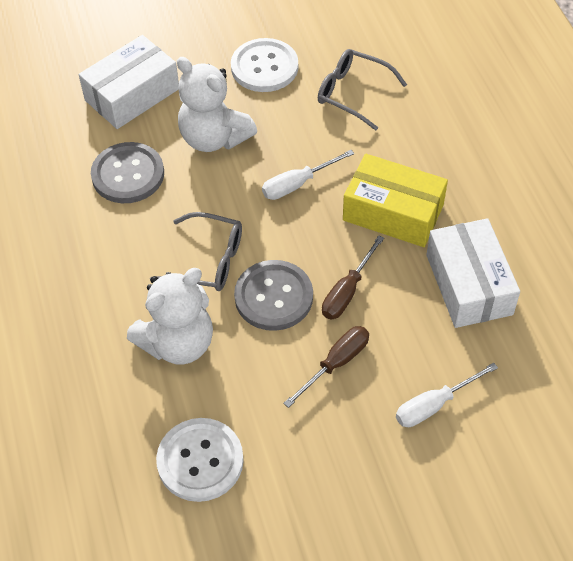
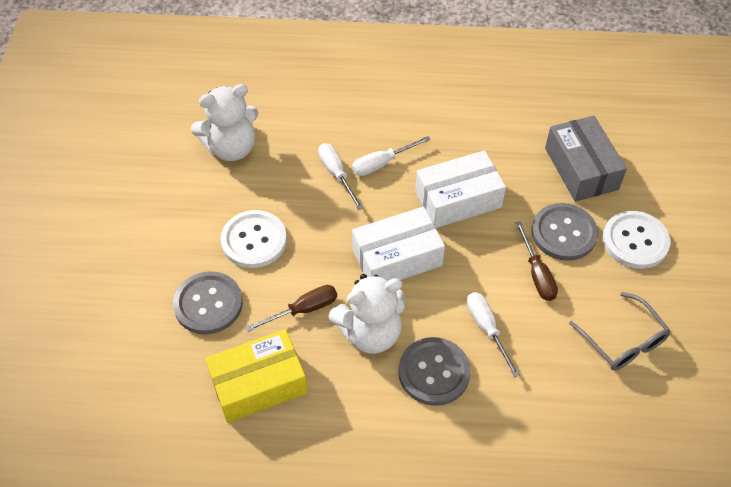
grey box: none = 0 -> [545,116,627,202] = 1
grey button: [91,142,164,203] [234,260,313,331] = 2 -> [173,271,243,335] [398,337,471,406] [531,203,598,261] = 3
grey glasses: [150,212,242,291] [318,49,407,130] = 2 -> [569,292,671,371] = 1
white screwdriver: [262,150,354,200] [396,363,498,427] = 2 -> [318,143,363,210] [352,136,431,176] [467,292,520,378] = 3

